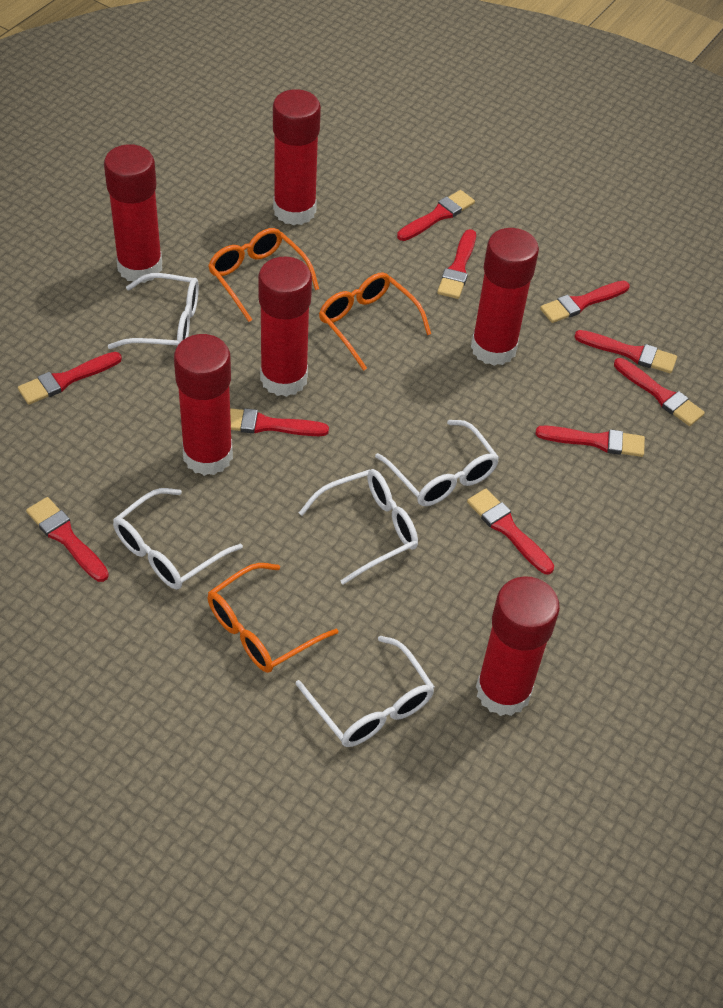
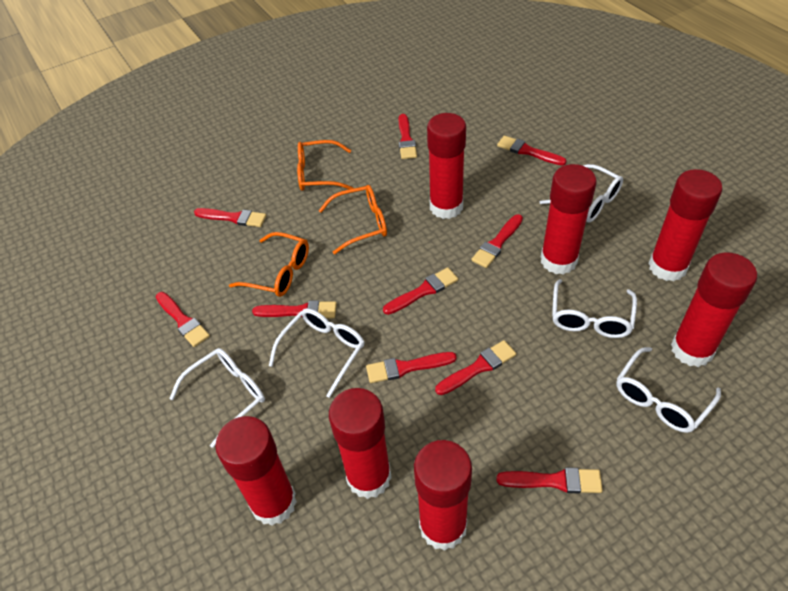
red glue stick: [104,144,162,283] [174,334,233,476] [258,257,312,397] [273,89,321,226] [471,228,539,366] [476,576,560,716] = 6 -> [215,416,297,526] [329,388,392,499] [414,440,472,551] [427,113,466,219] [541,164,596,274] [648,169,723,281] [671,252,757,367] = 7

